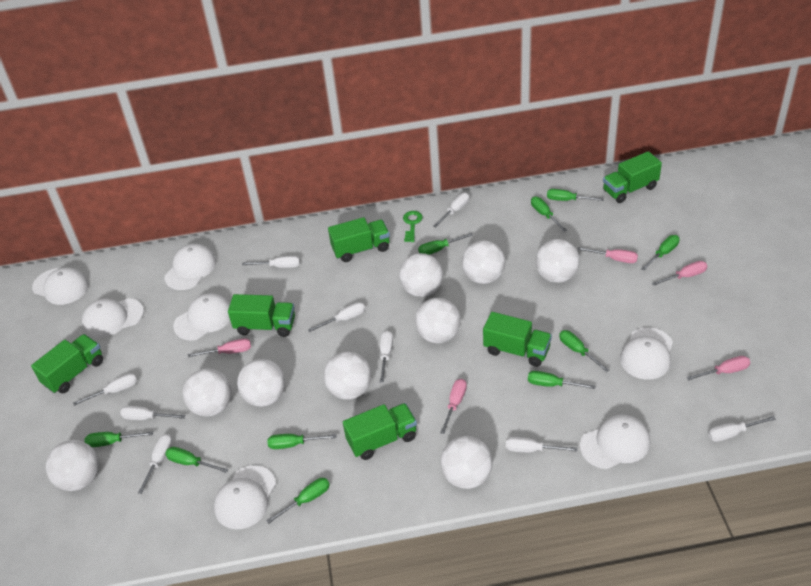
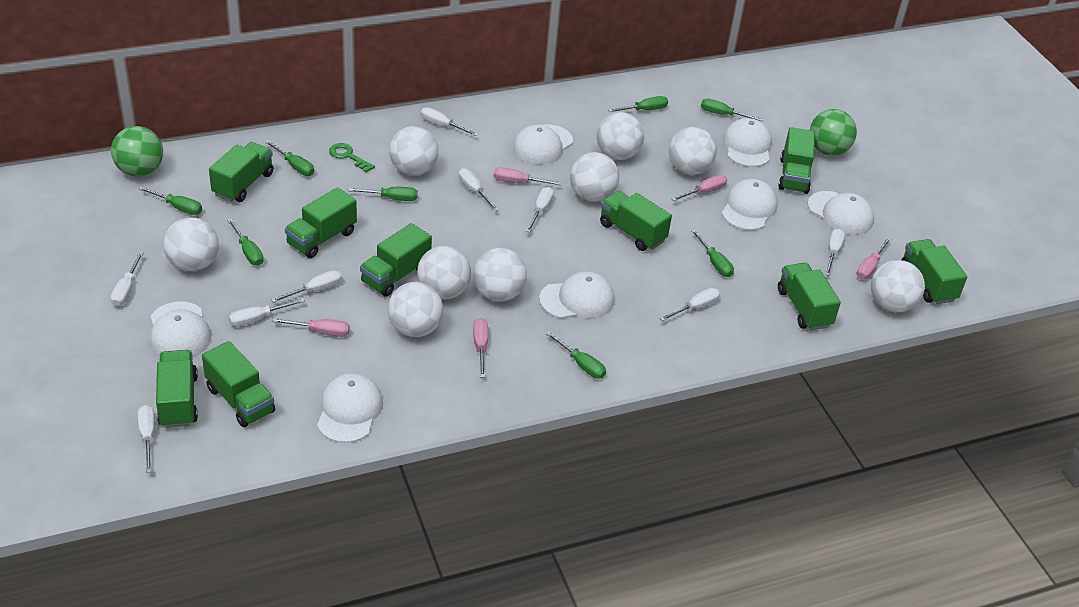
green ball: none = 0 -> [111,126,163,177] [810,109,857,156] = 2
green screwdriver: [85,431,153,447] [165,447,228,473] [266,478,330,524] [267,434,337,449] [418,233,473,255] [528,371,595,389] [531,197,567,232] [547,189,604,201] [559,330,609,372] [641,235,680,271] = 10 -> [139,186,202,215] [227,219,264,266] [265,140,314,176] [347,187,418,201] [546,332,606,378] [609,96,668,112] [691,229,734,277] [701,99,763,121] = 8
green truck: [31,334,103,393] [228,294,295,337] [328,217,390,262] [343,403,417,460] [483,312,552,367] [603,151,662,203] = 6 -> [156,350,198,428] [202,341,275,427] [209,142,274,202] [285,187,357,258] [360,223,432,297] [600,191,672,251] [778,127,815,194] [778,263,841,330] [901,239,967,304] = 9

